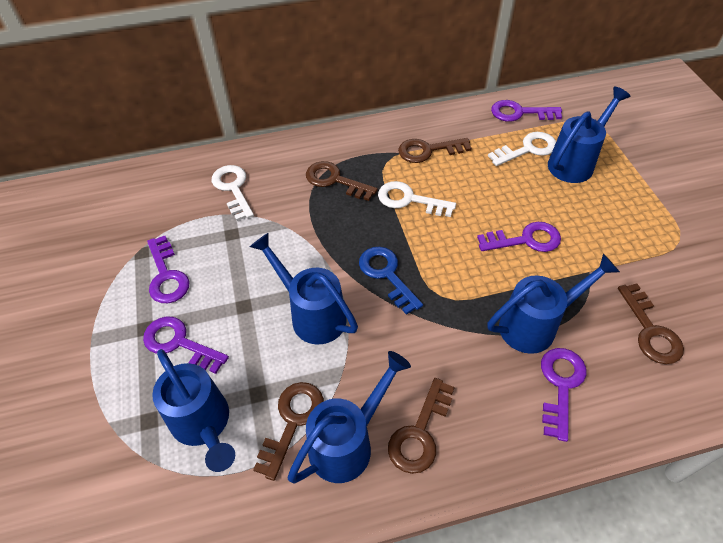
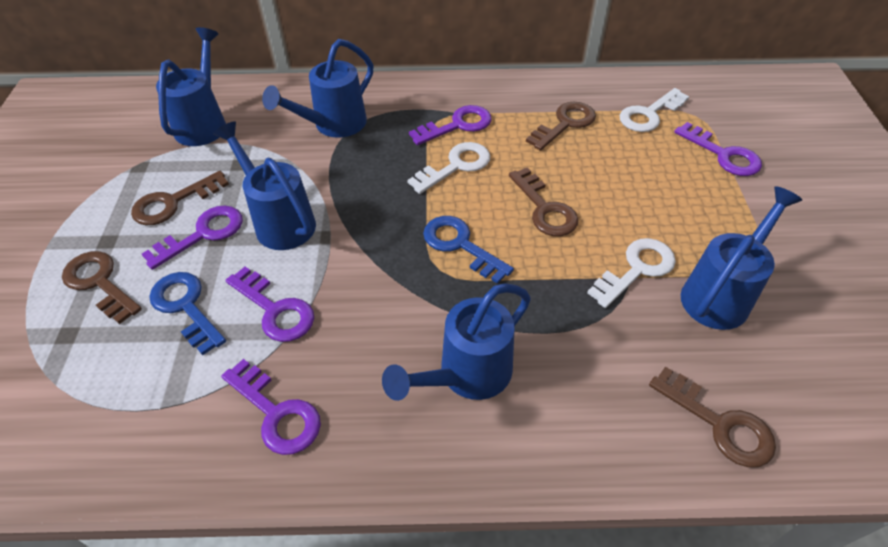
blue key: [359,247,423,315] = 1 -> [149,272,226,355] [423,216,514,284] = 2

